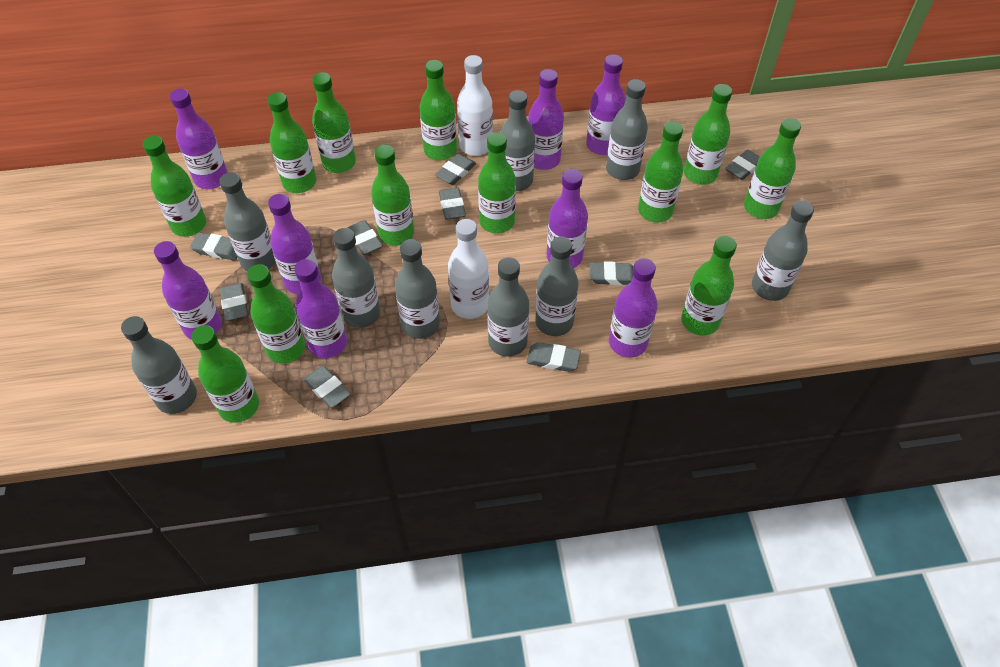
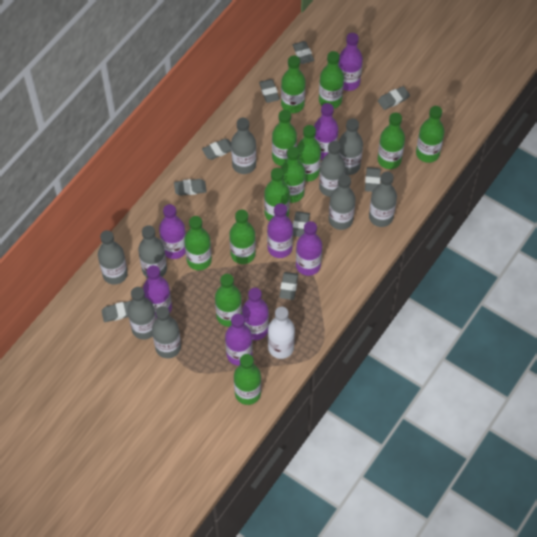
white bottle: [448,219,489,319] [457,55,493,156] = 2 -> [268,307,295,359] = 1

